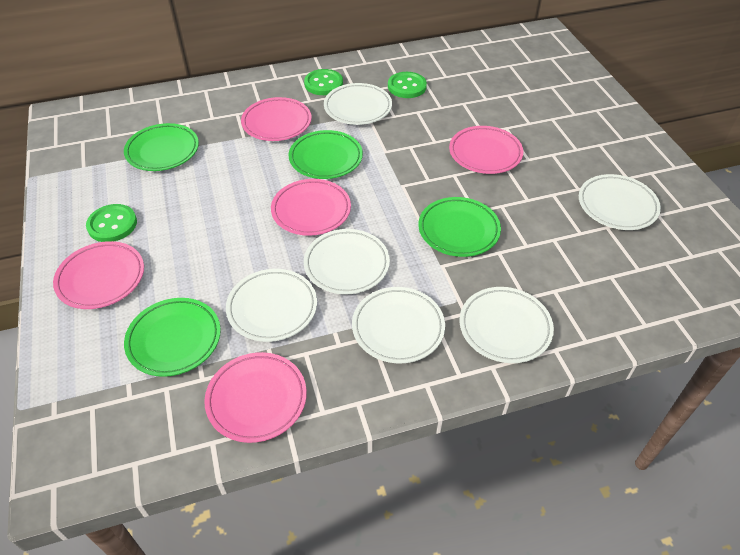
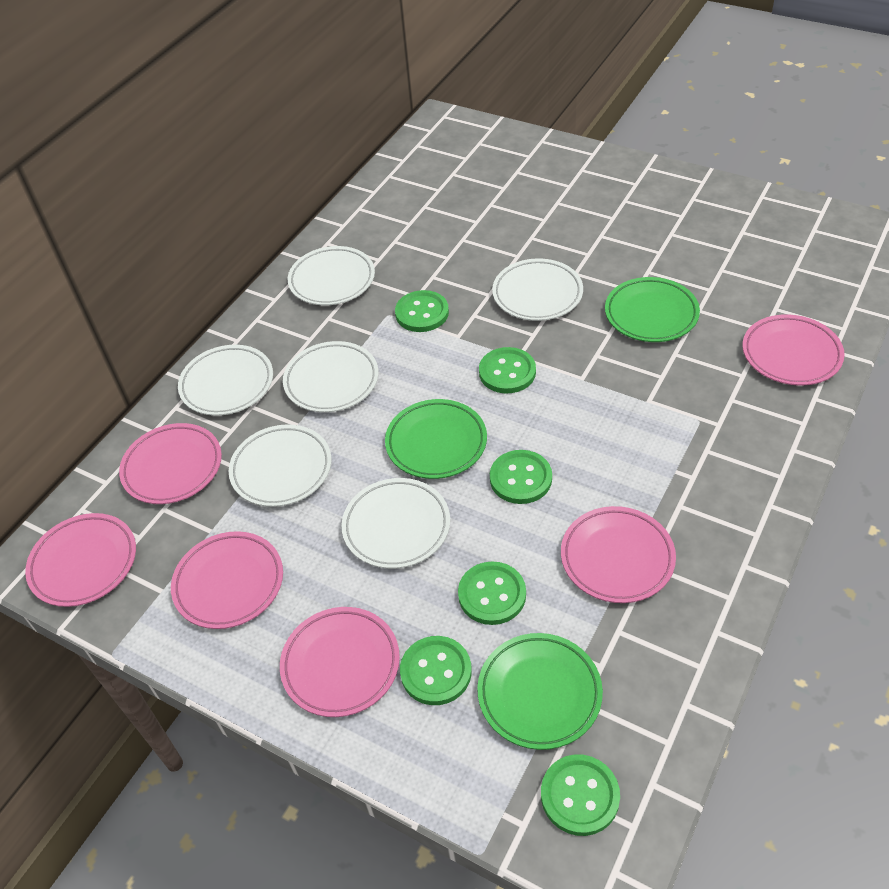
green button: [86,204,137,242] [304,69,343,95] [388,72,427,98] = 3 -> [395,290,449,332] [400,636,472,705] [458,562,526,625] [479,347,536,394] [490,450,552,504] [541,754,620,836] = 6
green plate: [124,123,199,171] [124,298,221,377] [289,130,363,179] [418,197,501,257] = 4 -> [385,399,487,479] [477,633,603,750] [605,277,700,342] = 3
pink plate: [53,241,144,309] [205,352,307,443] [241,97,311,141] [271,179,351,236] [449,126,524,174] = 5 -> [25,513,136,607] [119,423,222,504] [171,531,283,629] [280,607,400,717] [561,506,676,603] [742,314,845,386] = 6

